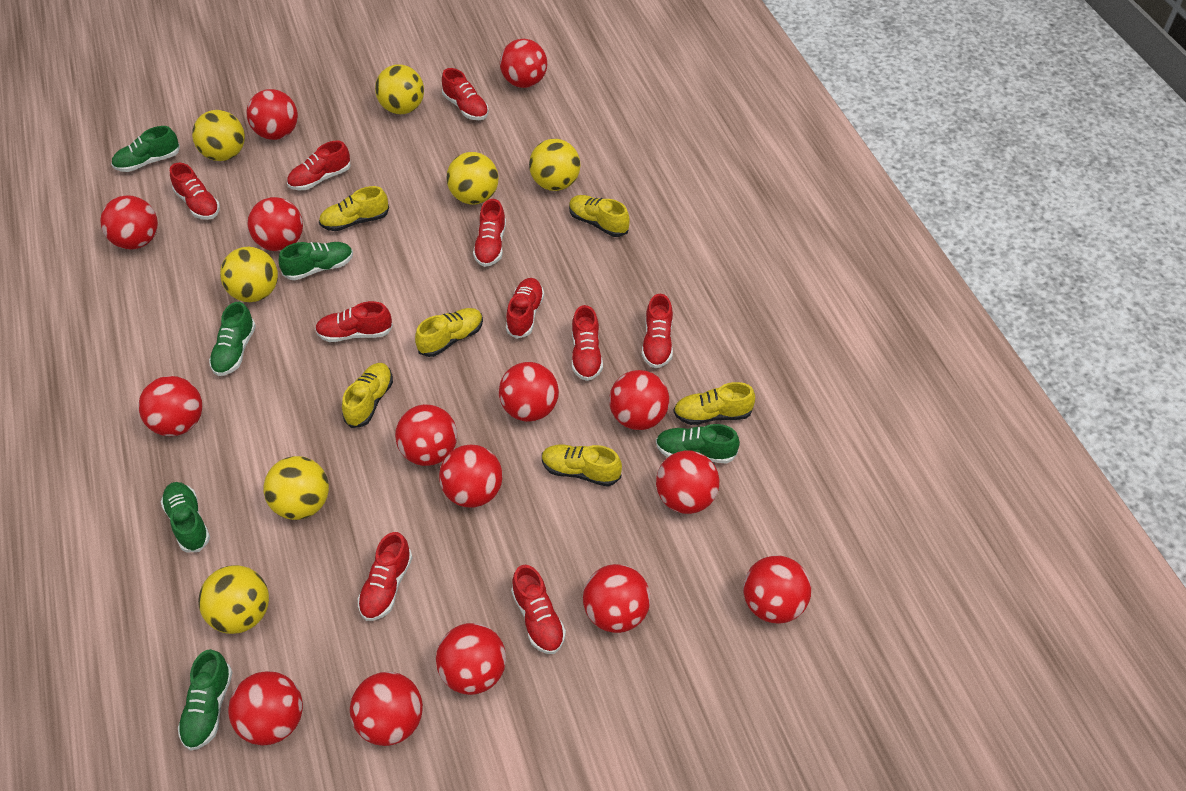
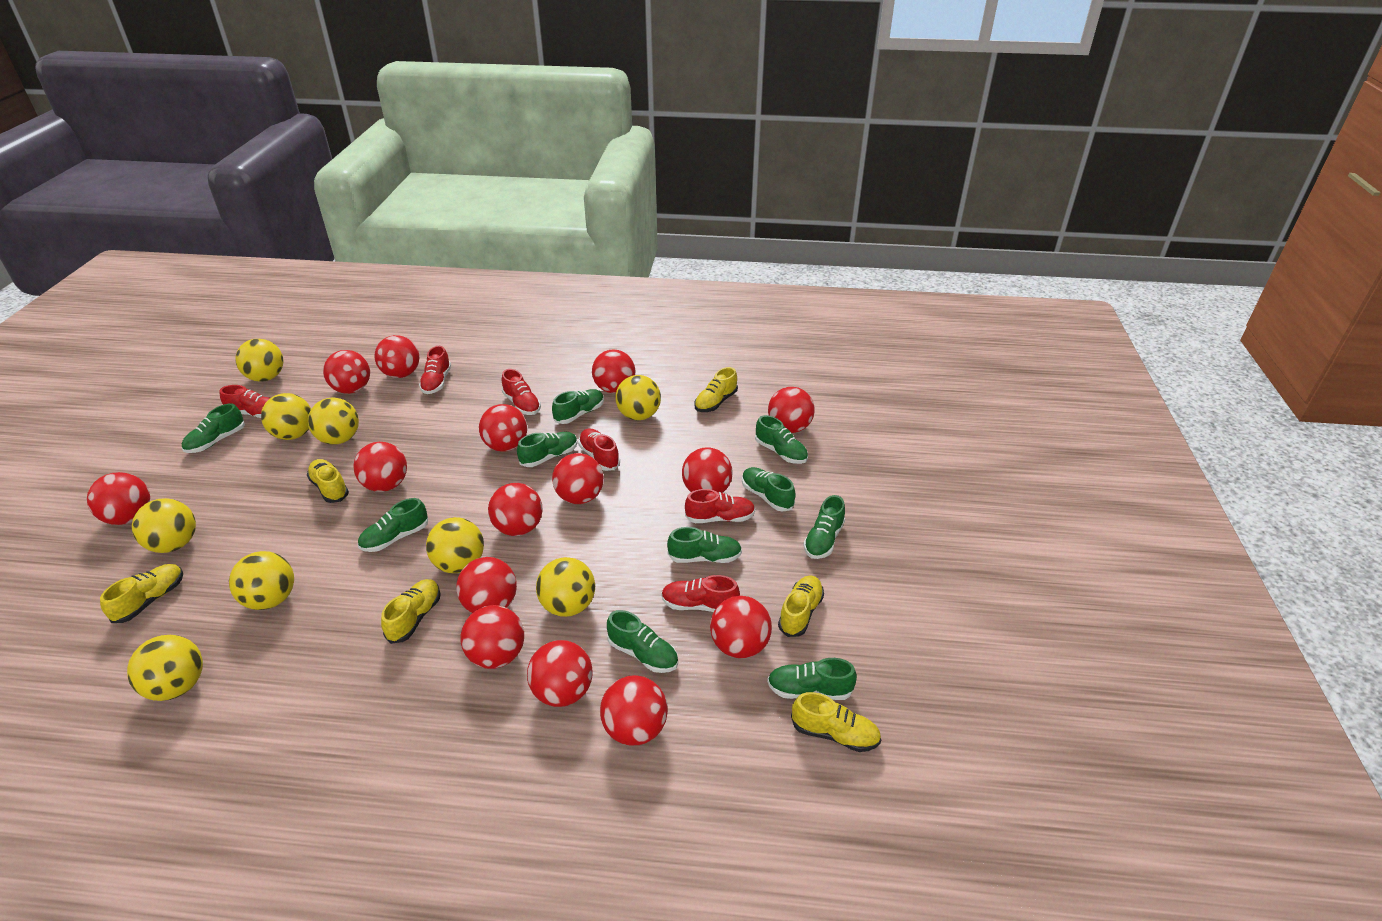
green shoe: [111,126,180,172] [161,482,210,552] [178,649,233,751] [209,302,256,376] [279,242,353,280] [656,424,740,464] = 6 -> [182,403,245,453] [358,498,428,552] [517,432,578,467] [552,389,604,424] [607,610,678,673] [667,527,742,563] [742,467,796,512] [755,415,808,464] [767,658,857,700] [803,495,845,559] = 10
red shoe: [170,163,220,220] [287,141,350,190] [315,301,393,342] [358,532,413,621] [442,68,489,120] [473,199,506,267] [506,278,544,339] [511,565,566,654] [572,305,603,381] [642,294,673,368] = 10 -> [220,385,270,418] [419,346,451,394] [502,369,541,415] [578,429,620,471] [661,575,740,612] [685,489,755,523] = 6
yellow ball: [192,110,245,161] [198,565,269,634] [220,247,278,302] [264,456,329,520] [375,65,424,114] [446,152,499,204] [529,139,581,191] = 7 -> [127,635,203,701] [132,498,196,553] [229,551,294,610] [235,339,284,382] [261,393,311,440] [308,398,359,445] [426,517,484,573] [536,557,595,617] [615,375,661,420] = 9

